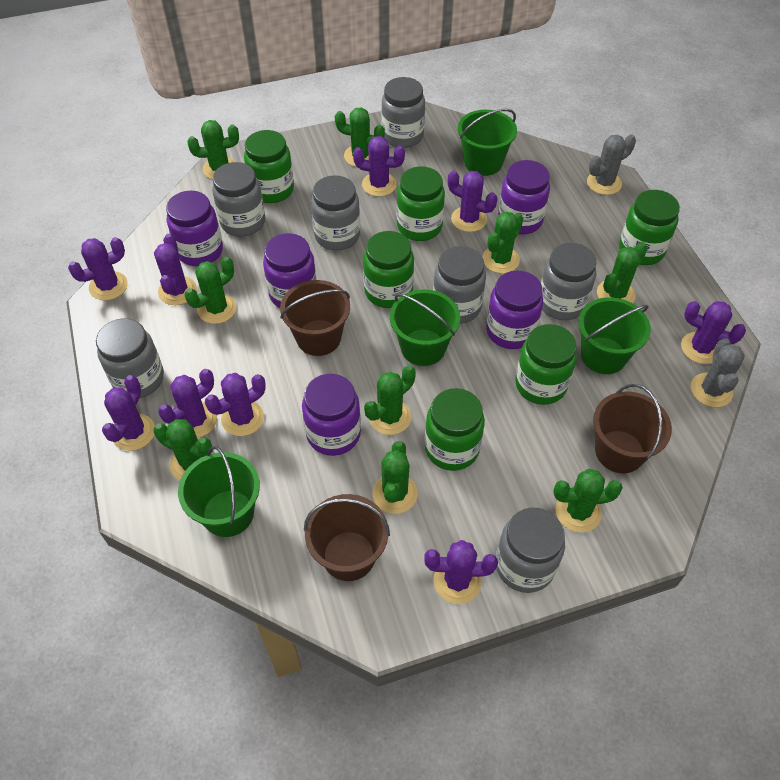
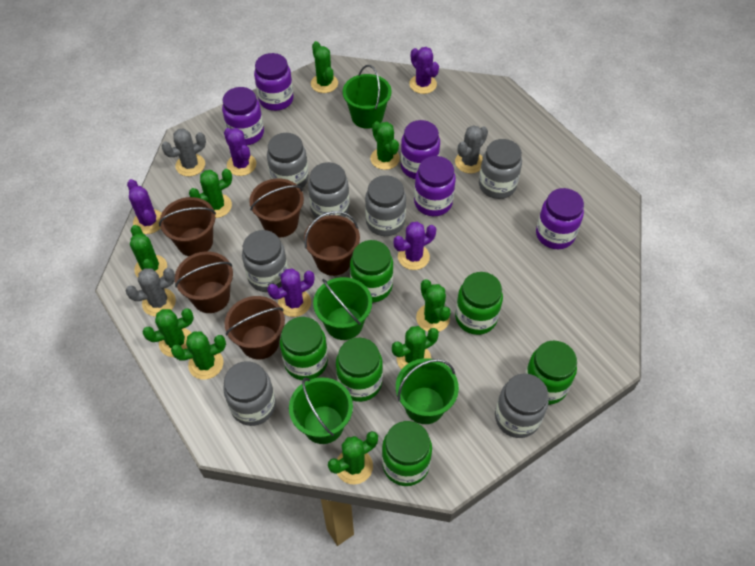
brown bucket: [280,280,350,356] [304,494,390,581] [593,384,672,473] = 3 -> [159,197,216,256] [175,251,233,313] [225,296,285,359] [249,179,304,237] [304,211,360,276] = 5
grey cactus: [587,134,636,195] [691,338,745,407] = 2 -> [125,268,176,317] [161,128,206,176] [455,125,488,173] = 3
purple cactus: [68,237,128,300] [102,375,155,451] [154,234,197,305] [158,369,217,438] [205,373,266,436] [353,136,405,197] [424,540,498,604] [448,171,497,232] [681,301,746,364] = 9 -> [127,179,162,234] [224,128,256,176] [267,269,314,317] [394,222,436,270] [409,47,439,94] = 5

